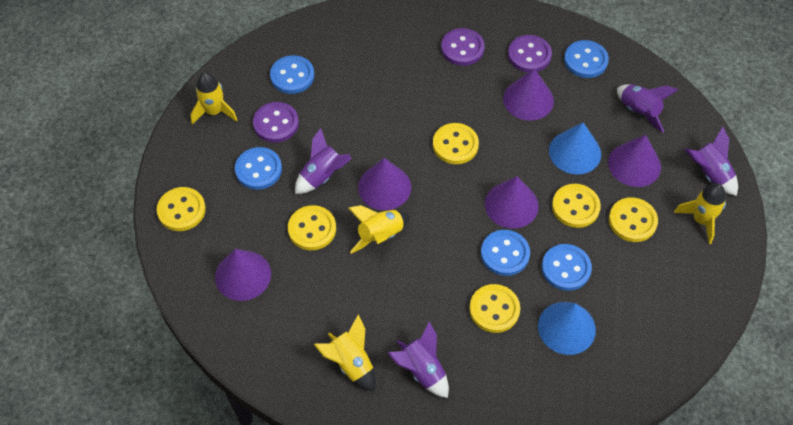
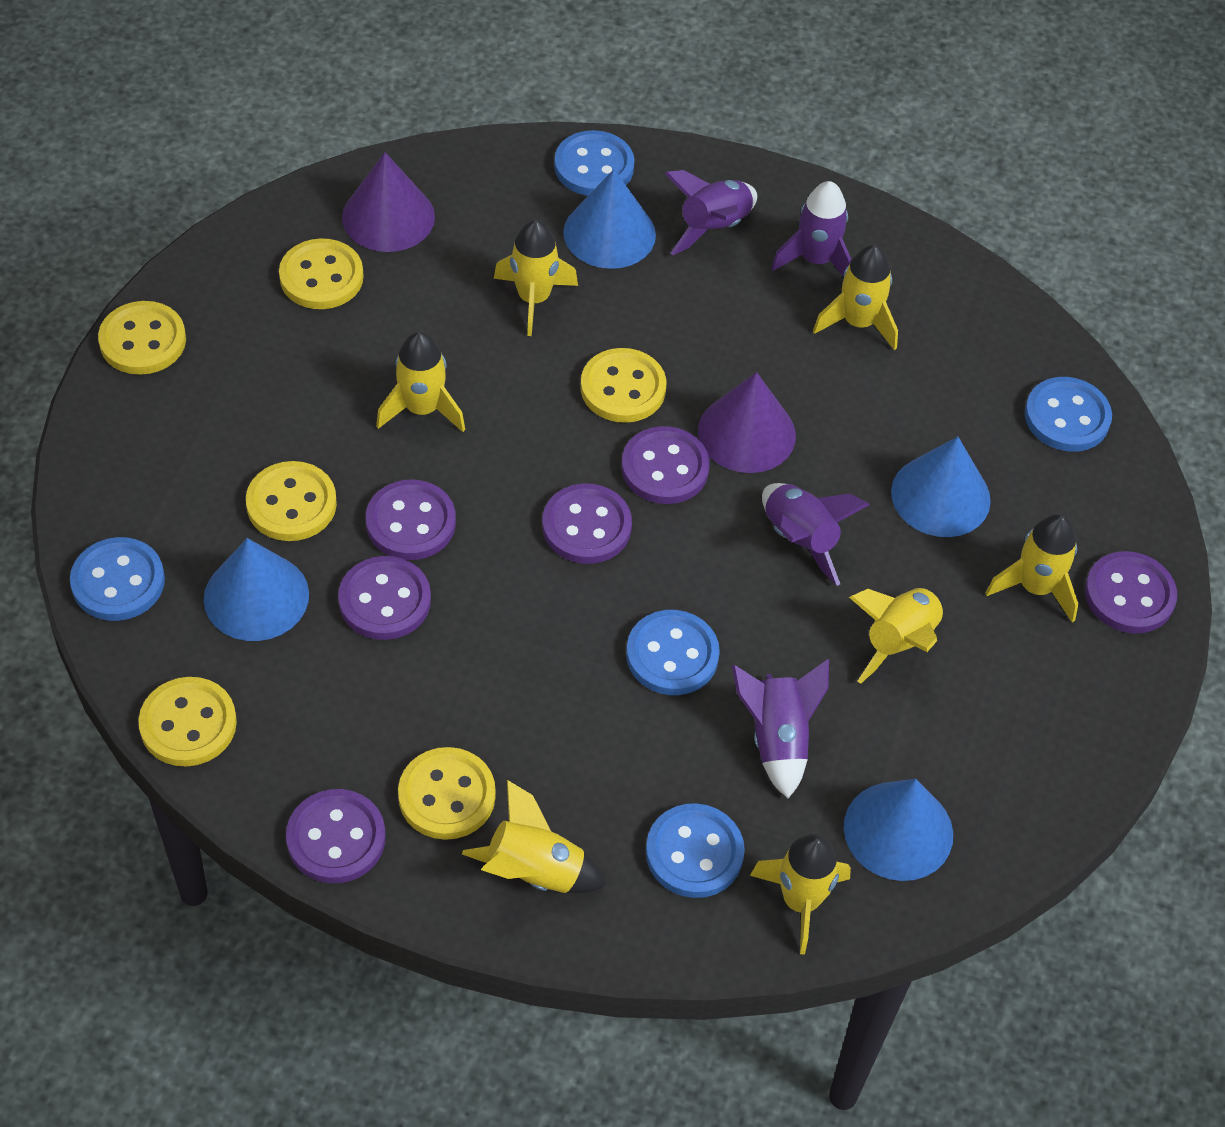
blue cone: [538,302,596,355] [549,122,601,175] = 2 -> [204,538,309,641] [563,169,656,269] [844,779,953,881] [891,436,991,537] = 4
purple button: [253,102,299,143] [441,28,485,66] [508,35,552,72] = 3 -> [286,789,386,883] [338,556,431,640] [366,480,456,560] [542,483,632,564] [622,426,710,504] [1085,551,1177,633] = 6
purple cone: [215,249,271,301] [358,158,411,210] [485,176,539,228] [503,68,554,121] [608,135,661,187] = 5 -> [342,152,435,252] [698,372,796,473] = 2
yellow rocket: [190,72,237,125] [314,314,376,392] [348,205,409,254] [674,183,726,244] = 4 -> [376,331,465,432] [462,780,607,893] [494,220,578,336] [750,834,851,954] [813,245,898,350] [849,588,945,684] [985,514,1078,623] = 7

